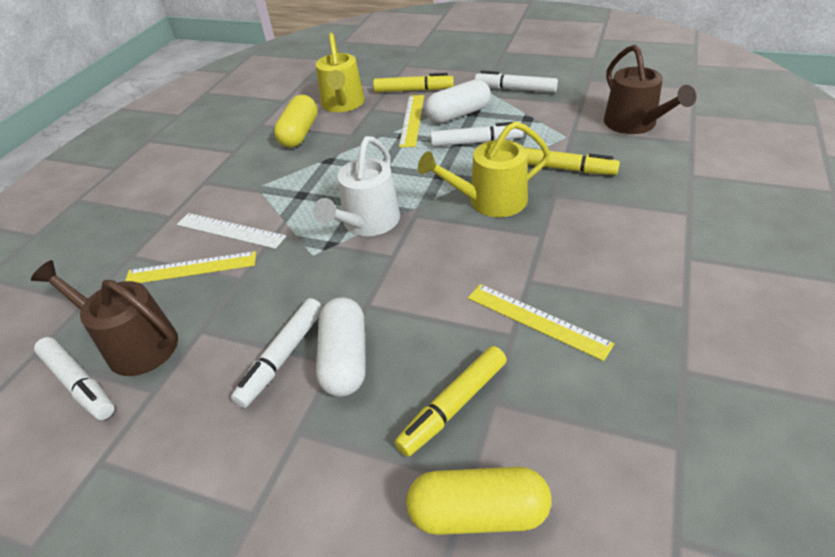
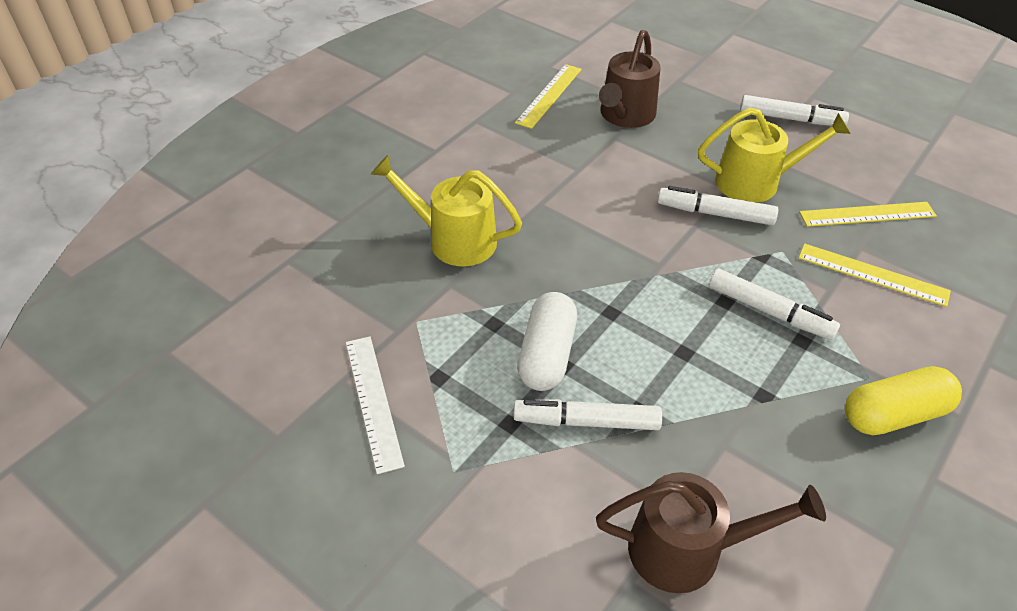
white capsule: [316,297,365,397] [425,79,491,123] = 2 -> [517,292,577,391] = 1
white watering can: [313,136,400,236] = 1 -> none = 0
yellow capsule: [274,95,318,148] [406,467,552,535] = 2 -> [845,366,962,435] = 1
yellow marker: [373,73,454,92] [394,346,507,457] [525,148,620,175] = 3 -> none = 0

